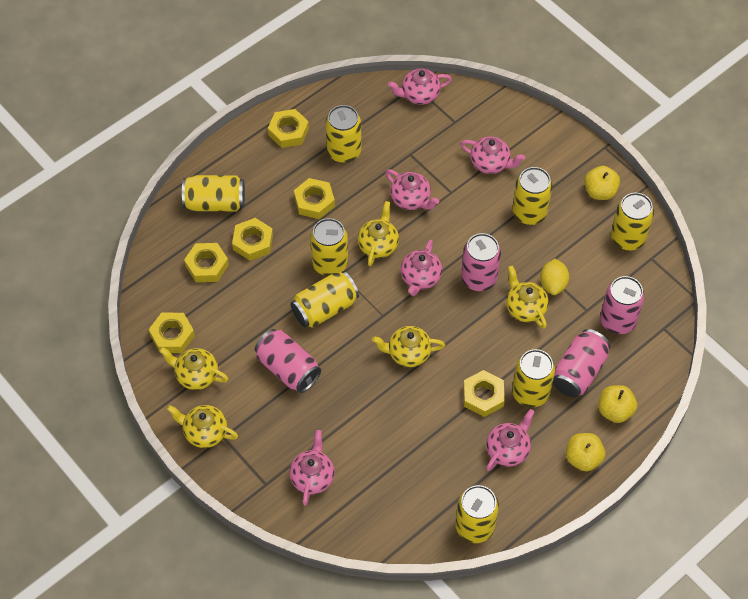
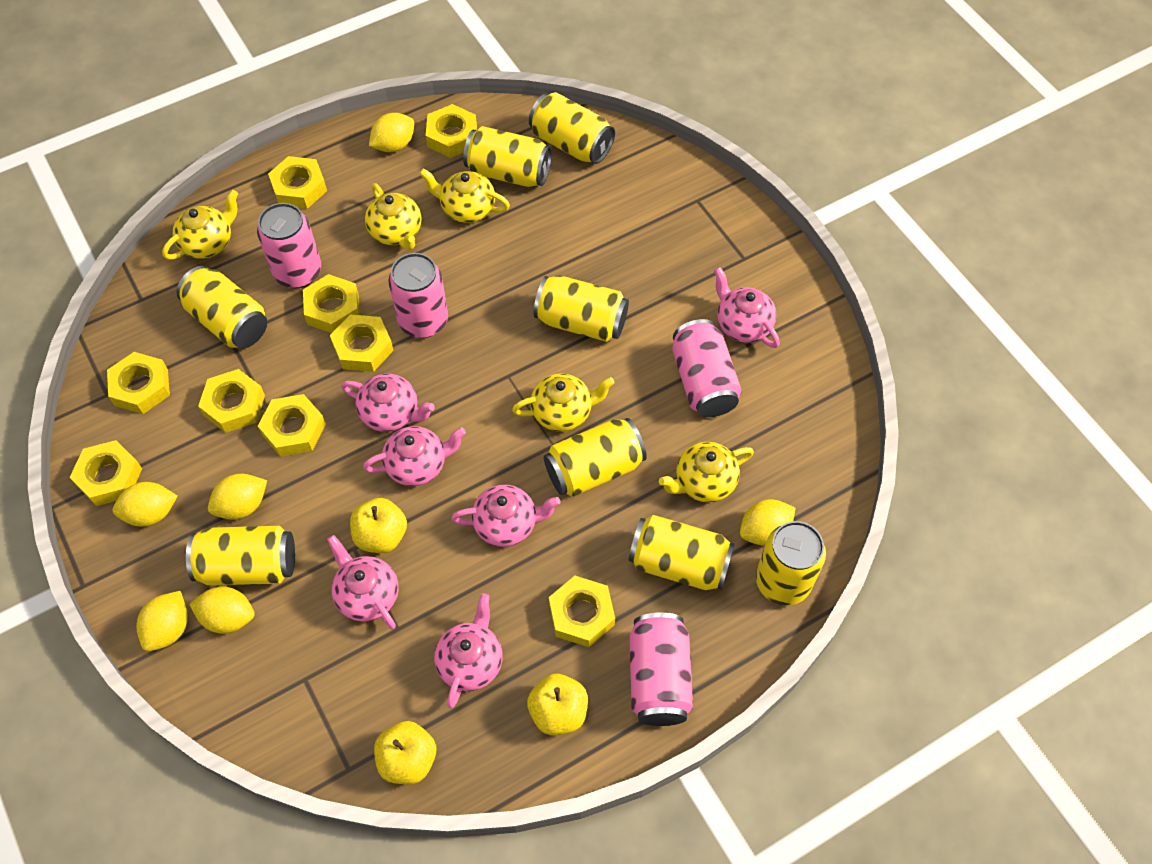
yellow lemon: [540,259,569,295] = 1 -> [113,482,178,527] [136,591,188,651] [189,587,255,634] [208,474,267,520] [369,113,414,152] [740,499,795,546] = 6
yellow nut: [149,313,195,353] [184,243,229,282] [232,218,273,261] [268,109,309,148] [294,178,335,219] [463,370,505,417] = 6 -> [70,440,142,506] [107,352,170,414] [198,369,265,433] [258,394,326,457] [268,156,327,209] [303,274,360,333] [330,315,394,372] [426,104,477,158] [549,576,615,647] = 9

